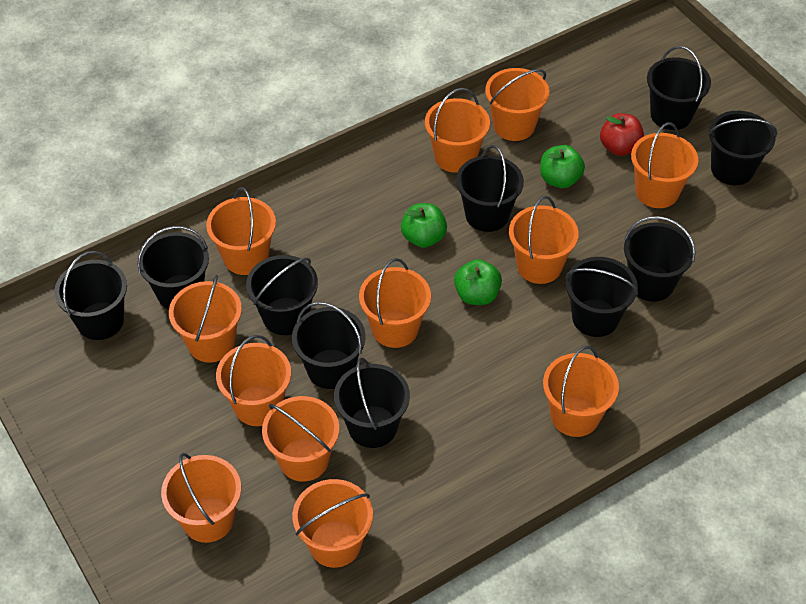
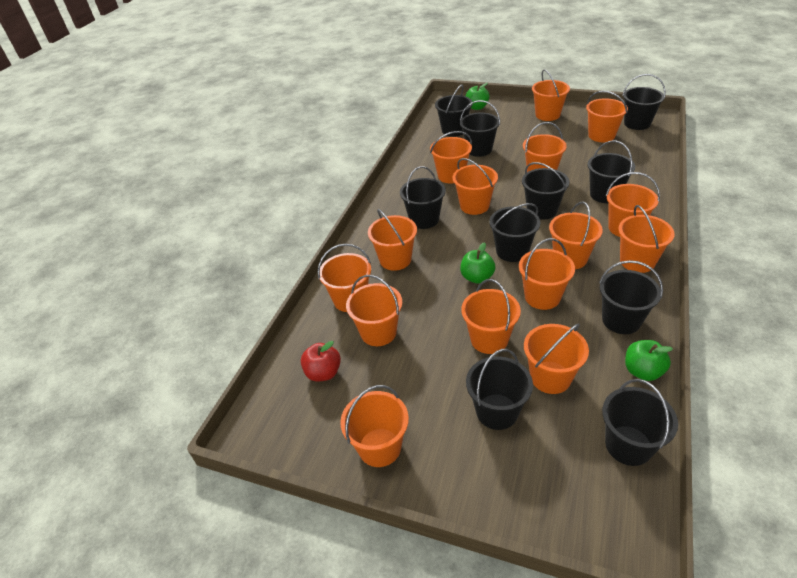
orange bucket: [161,453,241,543] [169,275,242,363] [206,187,276,275] [216,335,291,426] [262,396,339,482] [292,479,373,568] [359,258,431,348] [425,88,490,173] [485,68,550,141] [509,196,579,284] [543,346,619,437] [631,122,698,208] = 12 -> [318,244,371,312] [340,385,409,467] [346,275,402,346] [368,209,417,271] [430,131,472,184] [453,158,498,215] [461,279,521,354] [519,238,575,310] [523,122,567,172] [524,323,589,394] [532,69,570,121] [549,201,603,269] [586,91,628,142] [606,172,660,237] [618,205,675,273] = 15

